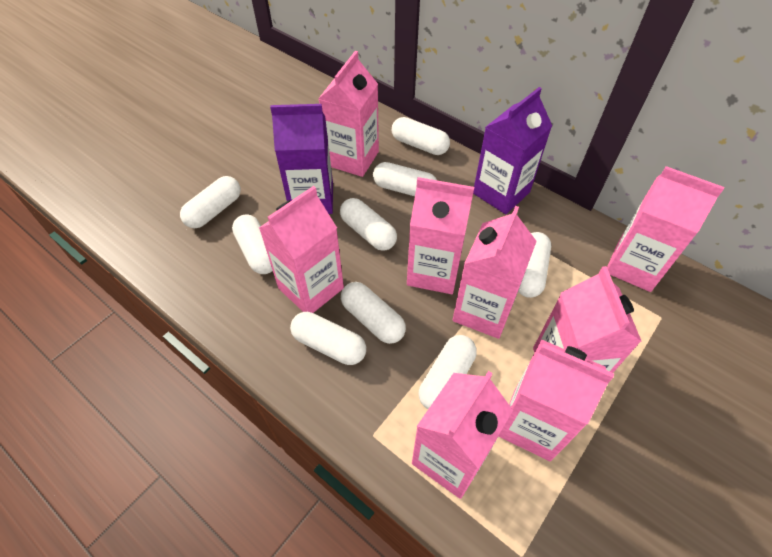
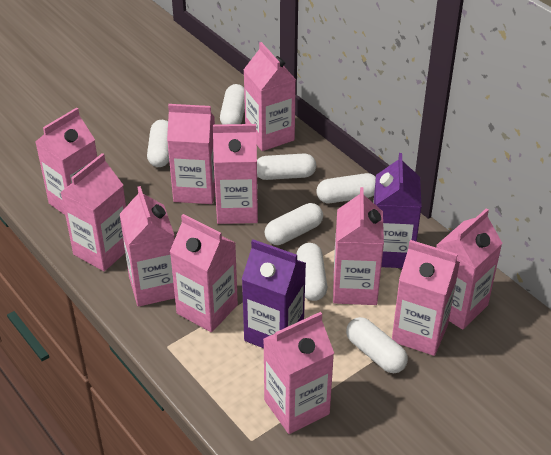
pink carton: [259,186,344,313] [318,51,379,177] [407,177,474,294] [412,371,513,499] [453,206,537,339] [498,339,614,461] [533,266,642,373] [607,166,724,292] = 8 -> [35,108,97,215] [60,153,126,271] [120,186,175,307] [167,104,215,204] [170,214,238,332] [213,124,258,224] [243,42,296,151] [263,312,334,434] [333,187,384,305] [392,240,460,356] [436,208,502,330] = 11
white capsule: [180,176,241,228] [232,214,273,274] [290,312,366,365] [340,198,397,251] [341,282,406,344] [373,162,437,196] [392,117,450,155] [419,335,477,409] [518,232,551,298] = 9 -> [147,120,169,167] [220,84,245,124] [257,154,316,180] [265,203,323,245] [297,243,327,301] [316,173,376,203] [346,317,408,373] = 7

